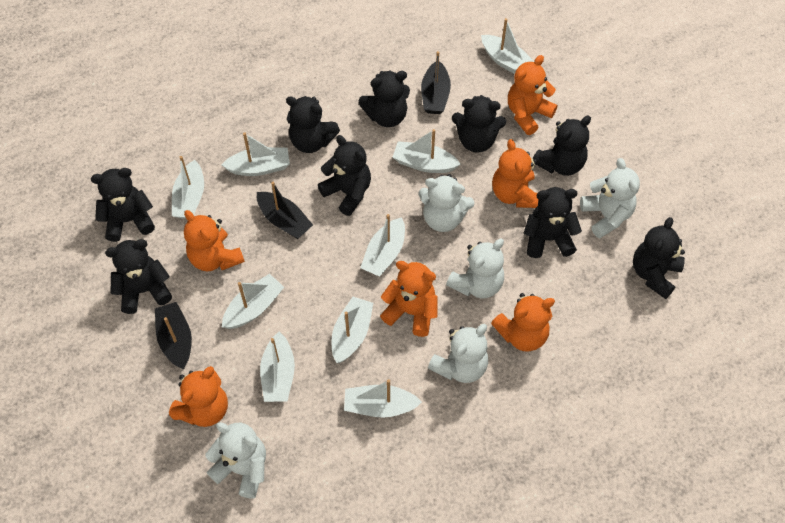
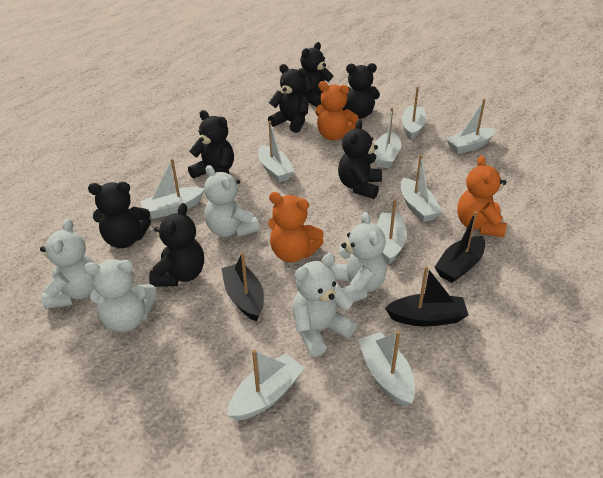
black teddy bear: [91,168,155,242] [105,239,172,314] [286,96,340,153] [318,135,371,216] [359,70,410,127] [452,95,506,152] [524,187,582,258] [533,116,591,176] [633,217,685,299] = 9 -> [88,182,151,248] [149,203,204,287] [188,110,234,179] [268,64,309,133] [300,42,334,107] [338,120,382,199] [343,63,380,119] = 7
orange teddy bear: [169,366,228,427] [184,210,245,271] [380,261,438,337] [491,293,555,352] [492,139,539,208] [508,55,557,135] = 6 -> [268,192,324,263] [316,81,359,141] [457,156,507,237] = 3

